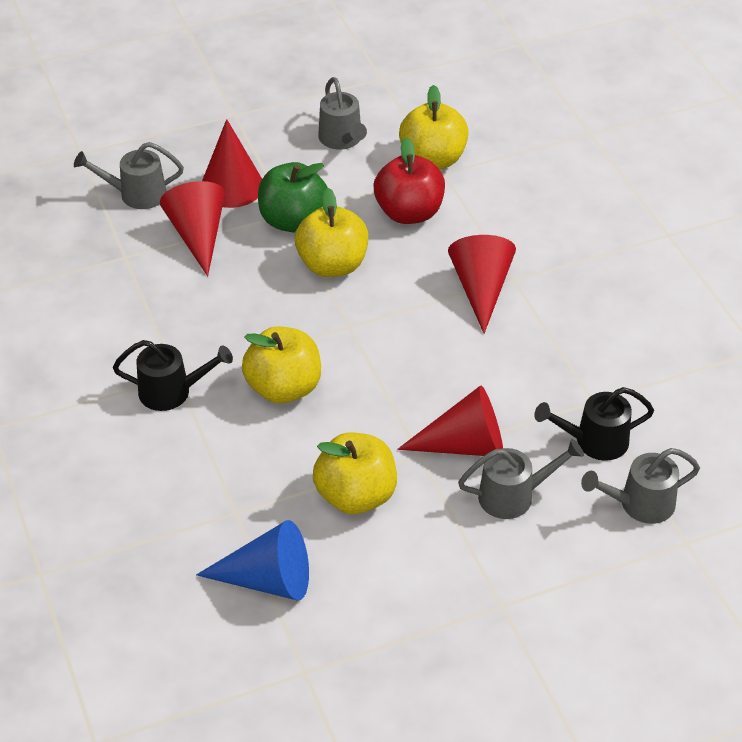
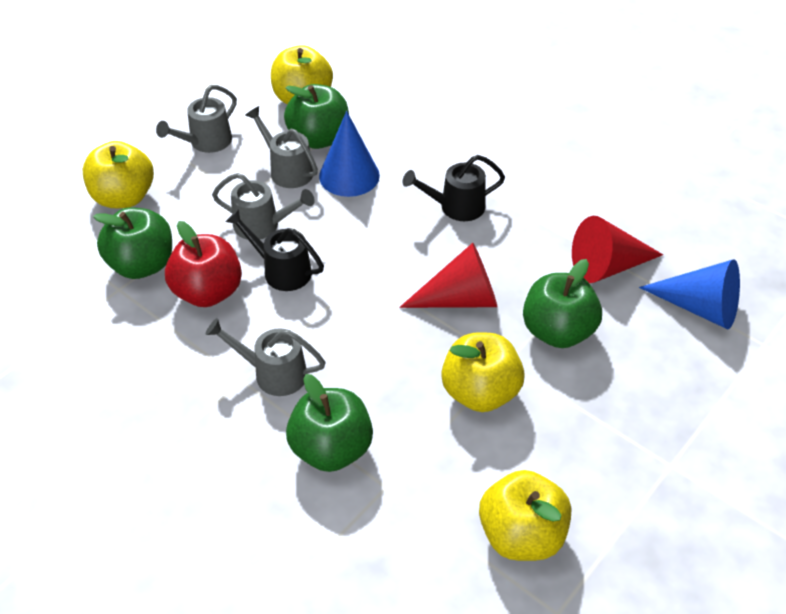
blue cone: [196,520,309,601] = 1 -> [319,111,380,197] [639,259,740,329] = 2
green apple: [258,162,328,233] = 1 -> [93,207,172,279] [284,84,349,149] [286,374,373,472] [523,259,602,348] = 4
red cone: [160,181,225,277] [202,119,262,208] [397,385,503,456] [448,235,516,333] = 4 -> [399,243,497,308] [572,216,663,283] = 2

